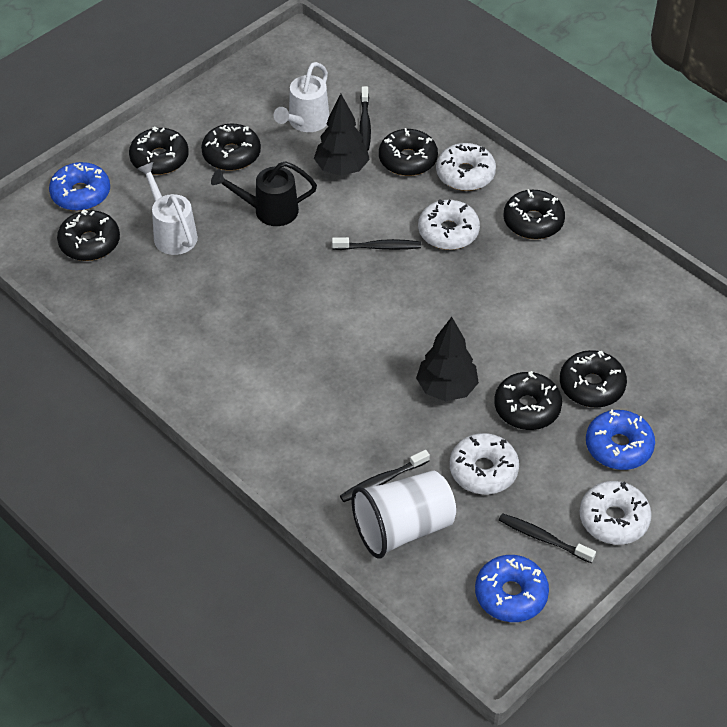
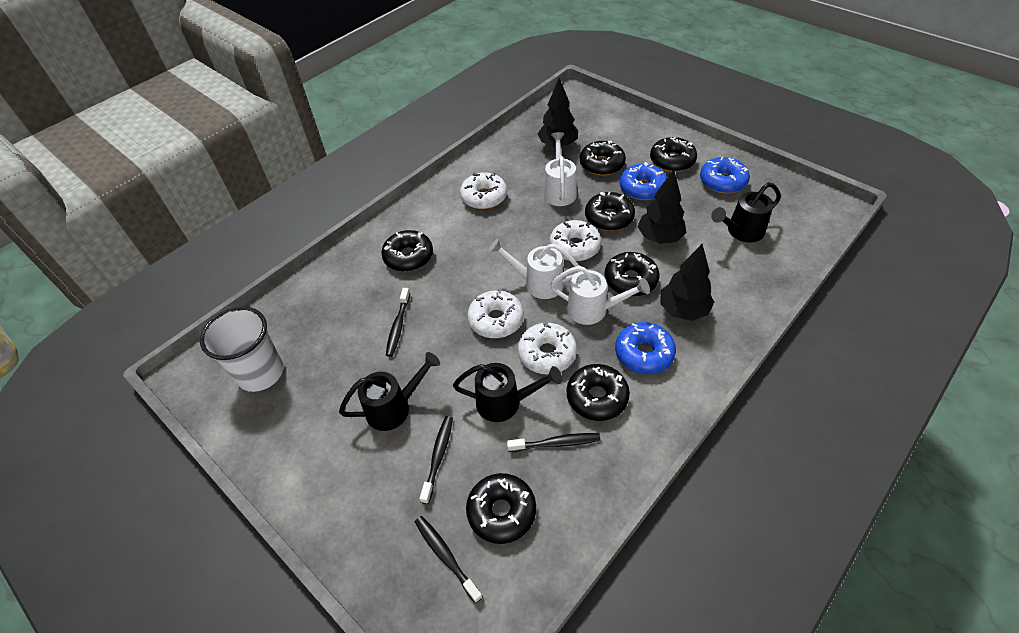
black tree: [314,94,370,176] [416,317,479,401] = 2 -> [538,78,578,148] [637,169,687,244] [660,244,714,321] = 3
black watering can: [211,161,317,226] = 1 -> [339,352,440,431] [453,363,562,422] [711,182,781,242] = 3
white watering can: [137,162,198,255] [274,62,329,132] = 2 -> [489,238,580,299] [543,132,577,206] [550,266,650,325] = 3

